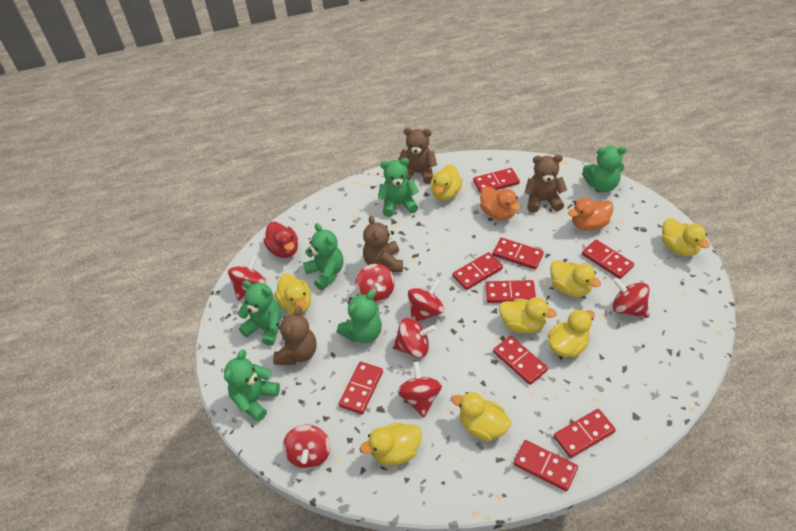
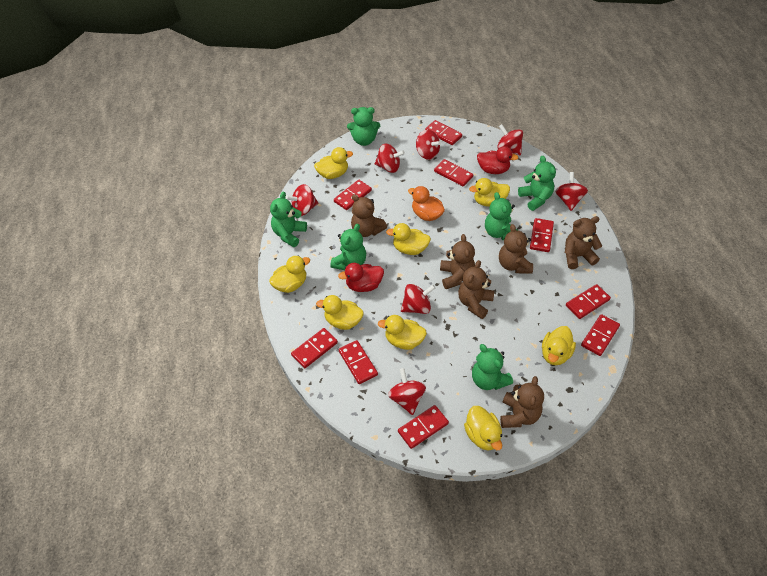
brown teddy bear: [273,306,317,365] [363,215,403,272] [398,128,437,184] [524,155,567,213] = 4 -> [351,194,387,237] [440,234,475,289] [458,260,494,319] [499,224,533,274] [500,376,544,428] [565,216,602,269] = 6
orange duck: [480,186,521,220] [568,198,614,231] = 2 -> [408,186,445,221] = 1
red duck: [263,222,298,258] = 1 -> [338,263,384,292] [477,146,518,174] = 2

